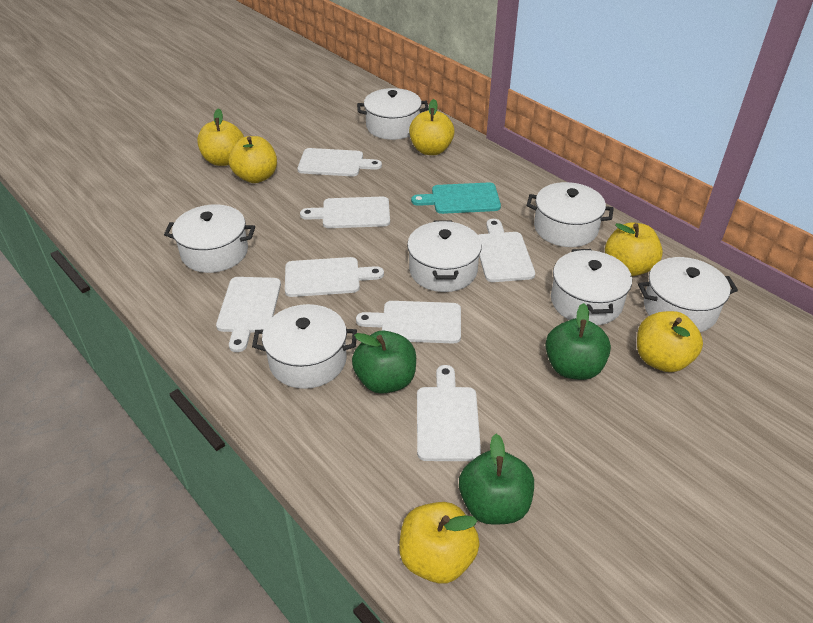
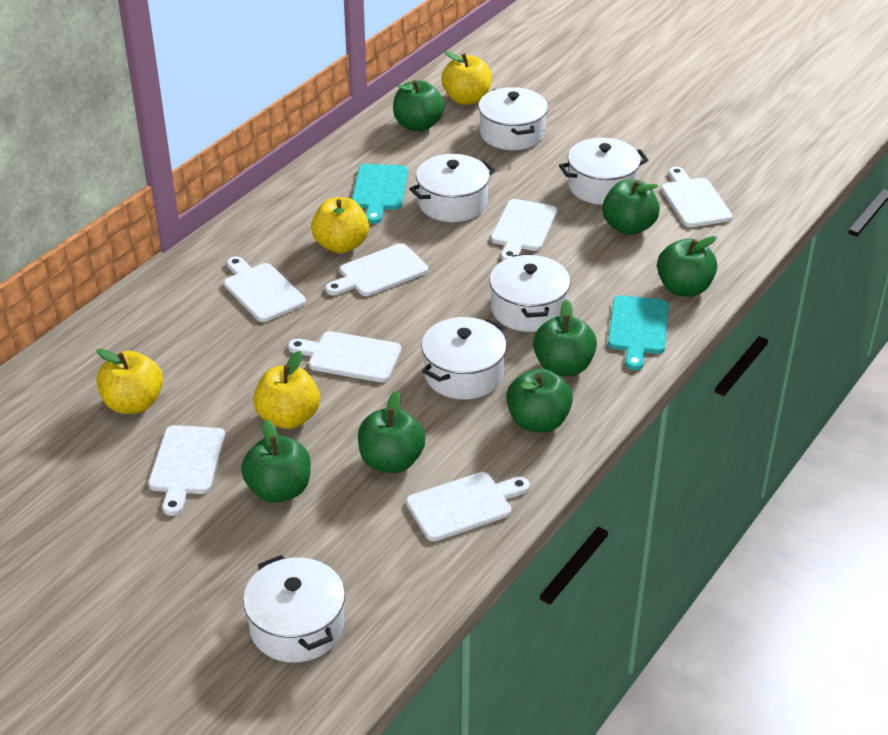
green apple: [352,331,416,394] [459,434,534,525] [545,303,611,380] = 3 -> [241,419,311,503] [358,391,426,473] [393,80,445,132] [506,368,573,432] [533,300,597,376] [602,179,660,235] [657,236,717,297] = 7
turquoise cutting board: [411,182,501,214] = 1 -> [352,164,408,224] [608,295,669,370] = 2
white pot: [164,204,255,273] [252,304,357,389] [357,88,429,140] [407,221,482,292] [526,182,614,247] [551,249,632,325] [638,257,738,332] = 7 -> [243,555,345,663] [409,154,496,222] [422,317,507,399] [478,87,548,150] [489,254,571,332] [559,138,648,205] = 6
yellow apple: [197,108,244,166] [229,136,277,183] [399,502,480,584] [409,99,455,155] [605,222,663,276] [637,311,703,372] = 6 -> [96,349,163,414] [253,351,320,429] [311,197,369,254] [442,51,492,105] = 4

